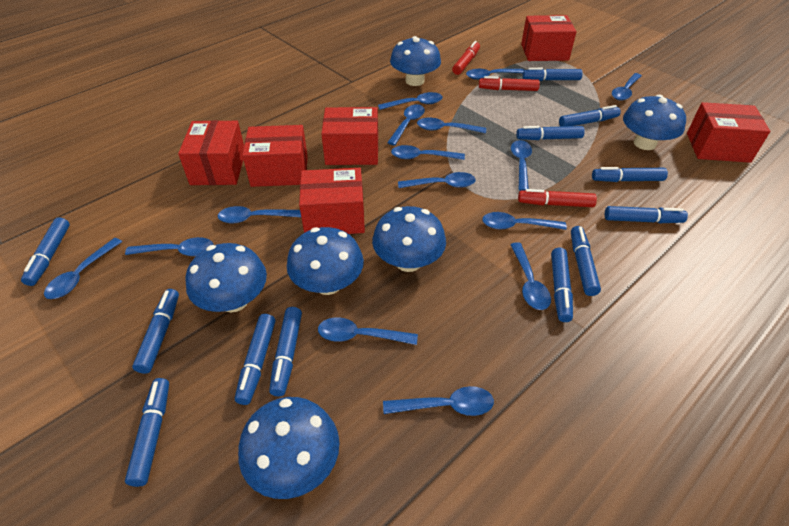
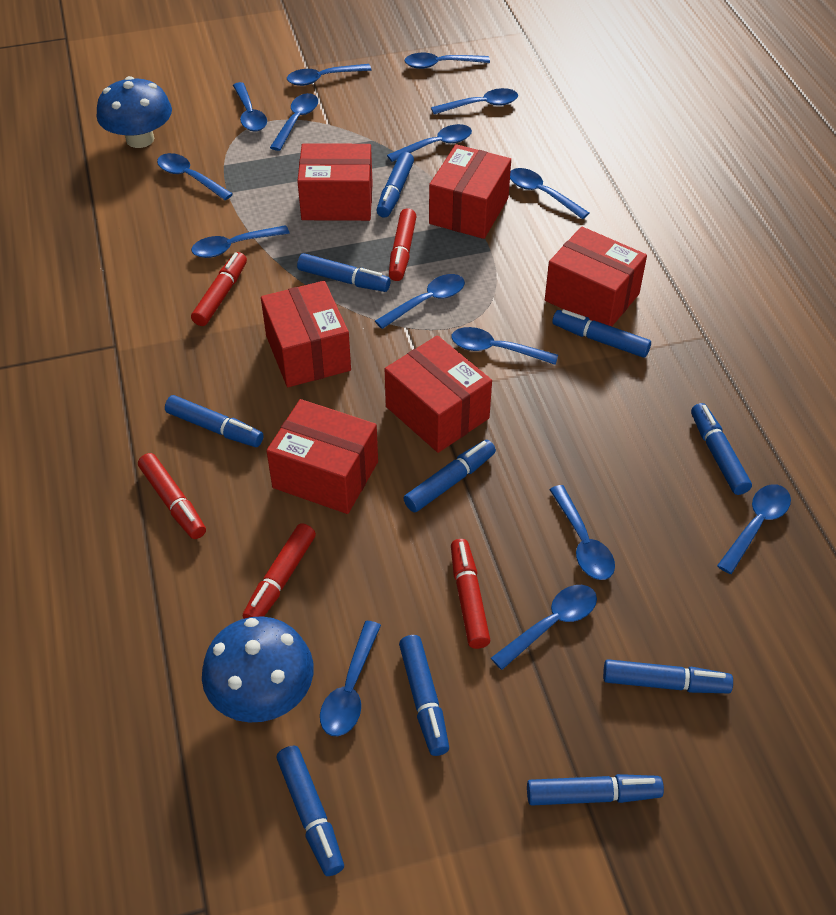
blue marker: [21,217,70,286] [125,378,169,487] [132,289,179,374] [235,314,275,405] [269,307,302,397] [516,126,585,140] [522,68,583,81] [551,248,573,322] [559,105,621,127] [571,226,601,296] [592,167,668,182] [605,206,688,223] = 12 -> [165,395,264,447] [276,746,344,876] [297,253,391,292] [376,152,414,218] [399,635,449,756] [403,440,496,512] [527,774,664,805] [552,309,651,358] [603,659,733,693] [691,403,752,495] = 10
blue mushroom: [185,243,267,312] [238,397,340,499] [287,227,364,295] [372,206,446,272] [390,36,441,86] [623,95,686,150] = 6 -> [97,76,172,148] [202,616,314,723] = 2
red marker: [452,41,480,75] [479,76,540,91] [518,189,597,207] = 3 -> [138,453,206,539] [191,252,247,326] [243,523,316,619] [389,208,417,281] [451,539,490,649] = 5

